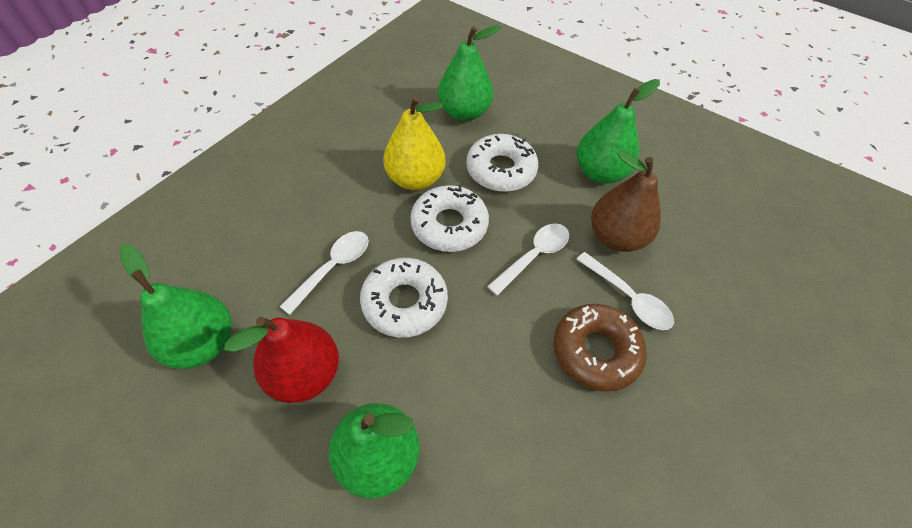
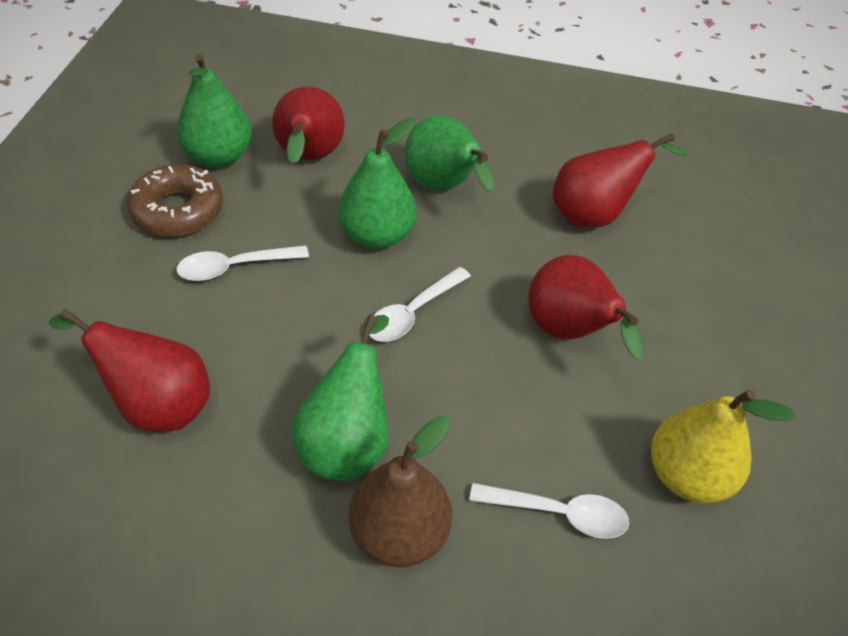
red pear: [225,317,339,403] = 1 -> [49,309,210,432] [272,87,345,163] [528,255,644,360] [553,133,687,228] = 4
white donut: [360,258,448,338] [410,185,489,252] [466,134,538,192] = 3 -> none = 0

